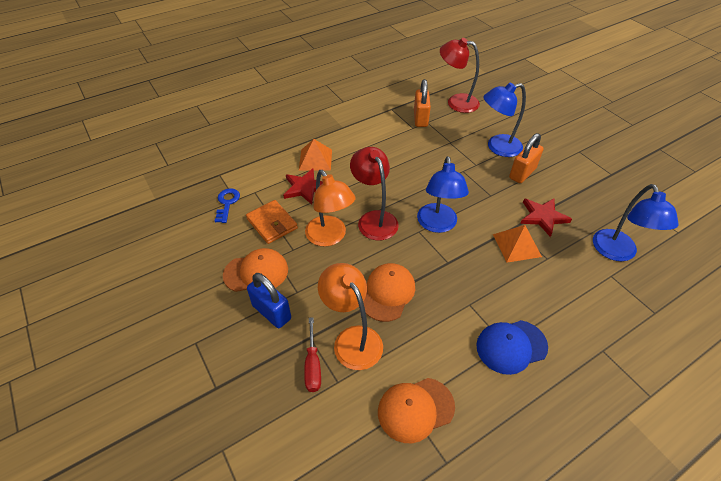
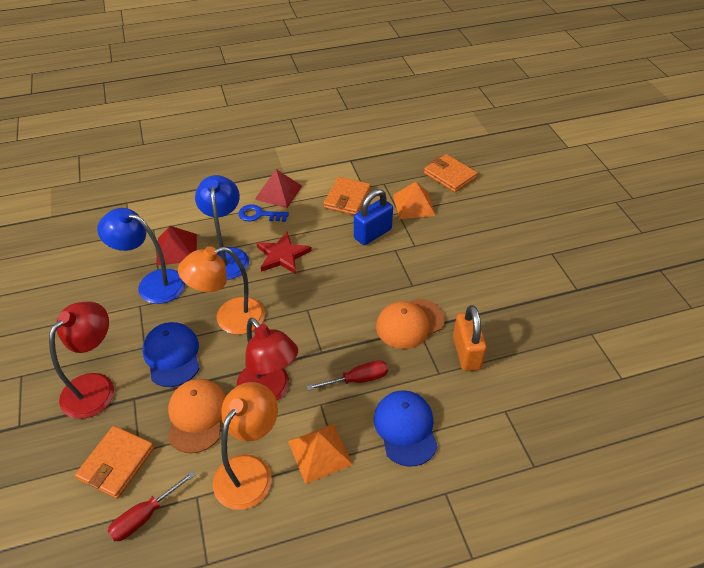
blue cap: [476,320,548,375] = 1 -> [143,322,200,387] [374,390,438,467] = 2
blue lamp: [417,156,469,233] [483,83,526,157] [593,184,679,261] = 3 -> [97,208,185,304] [195,175,249,280] = 2
orange cap: [223,248,288,292] [363,263,415,322] [378,378,455,443] = 3 -> [168,379,226,453] [376,299,445,349] = 2
orange padlock: [414,79,431,127] [509,133,544,183] = 2 -> [453,305,487,371] = 1
orange wallet: [246,200,298,244] = 1 -> [75,426,154,499] [323,177,371,215] [424,154,478,192] = 3
red pyramid: none = 0 -> [156,226,197,266] [255,169,302,208] = 2
red screwdriver: [304,317,321,392] = 1 -> [108,471,195,541] [307,360,388,391] = 2
red star: [283,168,323,205] [520,198,572,237] = 2 -> [257,232,312,274] = 1

